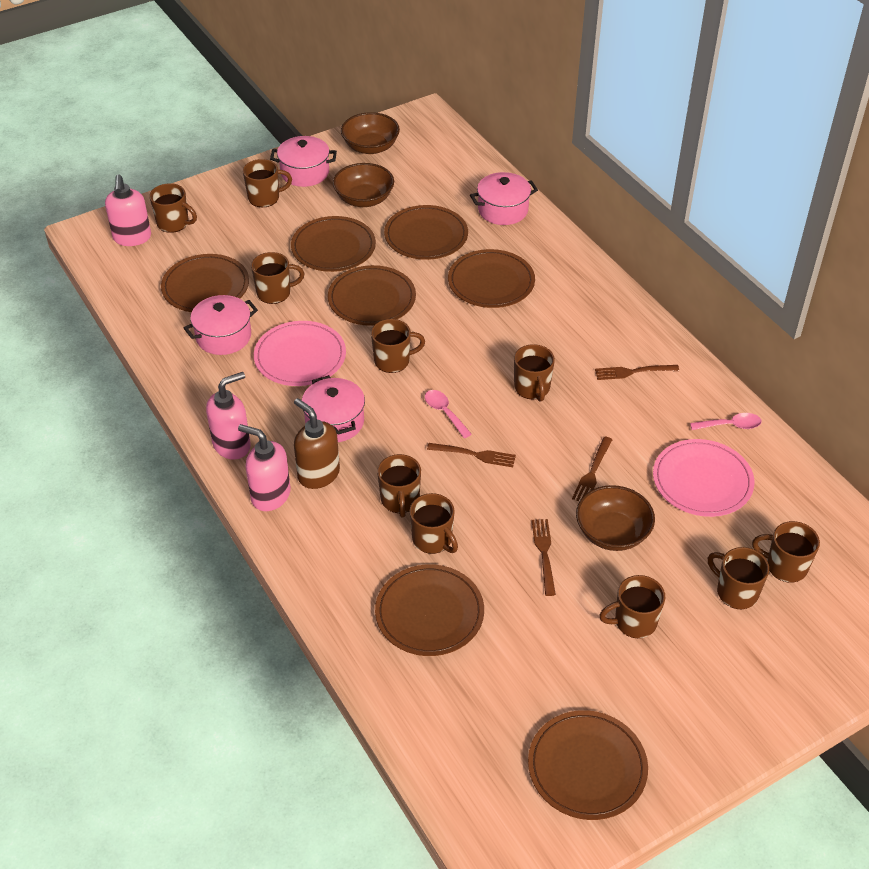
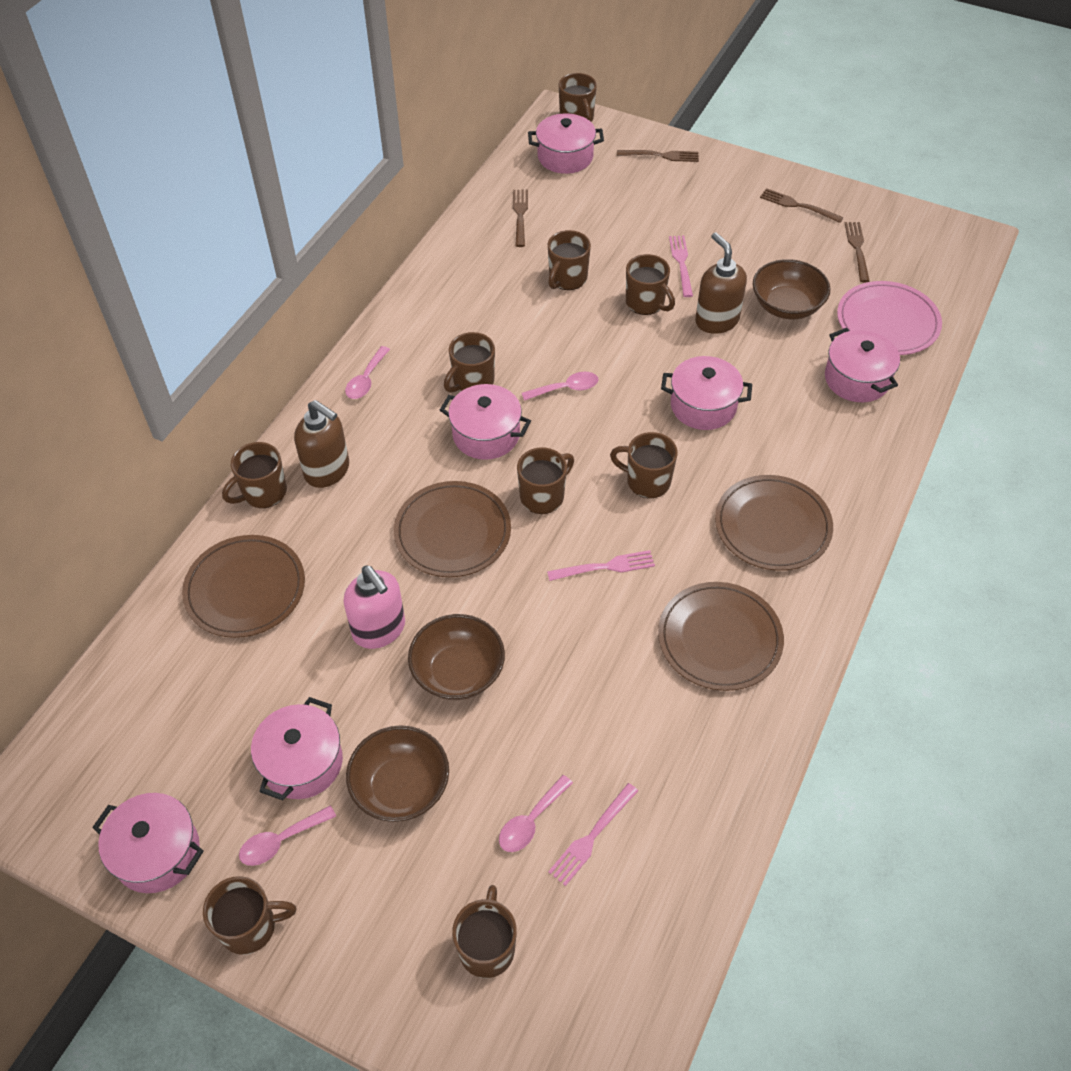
brown mug: [149,183,197,233] [243,159,292,207] [251,252,305,304] [371,319,425,373] [377,454,421,517] [409,493,458,554] [514,344,555,402] [599,575,665,638] [708,547,769,609] [752,521,820,583] = 10 -> [203,876,296,955] [222,442,287,508] [444,332,495,393] [452,885,517,978] [517,447,574,514] [548,230,591,290] [559,73,597,122] [610,432,678,498] [626,254,675,315] = 9
brown plate: [161,254,249,312] [291,216,376,272] [328,265,416,326] [375,564,484,656] [384,205,468,260] [448,249,535,308] [528,710,648,820] = 7 -> [182,535,305,638] [394,481,511,577] [658,582,784,691] [715,475,833,571] = 4
brown soap dispenser: [294,398,340,489] = 1 -> [294,400,349,488] [695,232,747,334] = 2
pink fork: none = 0 -> [547,550,655,581] [548,783,638,886] [669,236,693,297] = 3
pink plate: [254,321,346,386] [653,439,755,517] = 2 -> [837,281,942,355] = 1
pink pot: [184,295,258,355] [270,136,337,187] [302,375,365,442] [470,172,538,225] = 4 -> [92,793,204,893] [251,697,343,800] [440,384,531,460] [528,113,604,174] [661,356,752,430] [825,328,900,402] = 6
pink soap dispenser: [105,174,151,246] [206,372,251,459] [238,424,291,511] = 3 -> [344,565,405,649] = 1
pink spoon: [425,390,472,438] [690,413,761,430] = 2 -> [239,806,336,866] [345,346,390,399] [499,775,573,852] [522,372,598,401] = 4

